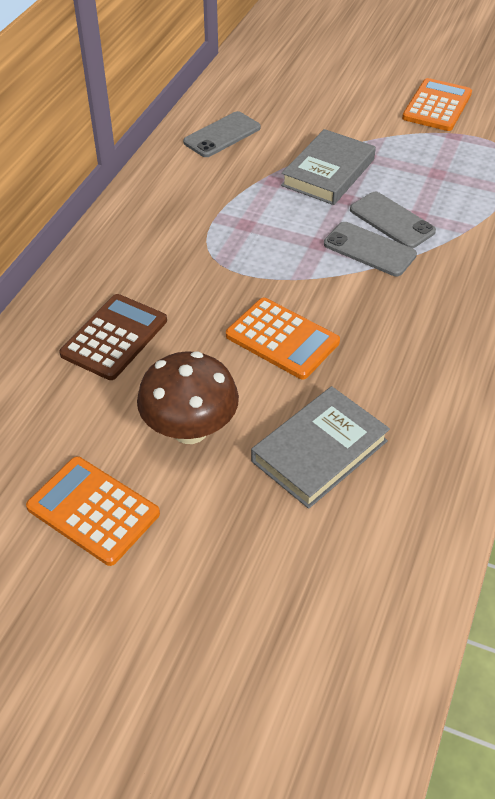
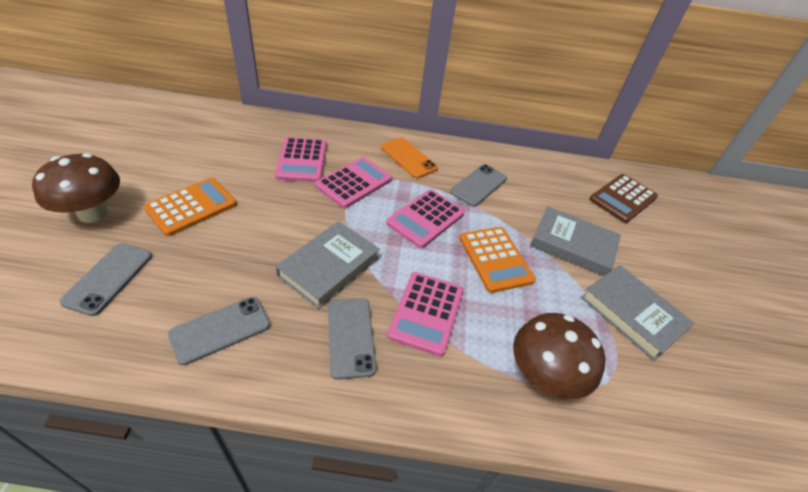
brown mushroom: [137,351,239,444] = 1 -> [32,153,120,223] [513,313,606,399] = 2
grey book: [251,386,390,509] [281,129,376,205] = 2 -> [275,221,380,309] [530,206,621,276] [581,265,694,361] = 3
grey phone: [183,111,261,157] [324,222,417,276] [350,192,436,248] = 3 -> [59,243,152,316] [168,297,270,365] [328,298,376,380] [451,164,507,207] = 4
orange calculator: [26,456,160,566] [226,298,340,380] [402,78,472,131] = 3 -> [144,178,237,236] [459,227,536,293] = 2
orange phone: none = 0 -> [381,137,438,178] = 1
pink calculator: none = 0 -> [275,137,327,182] [315,157,392,208] [386,189,465,248] [387,272,464,357] = 4

